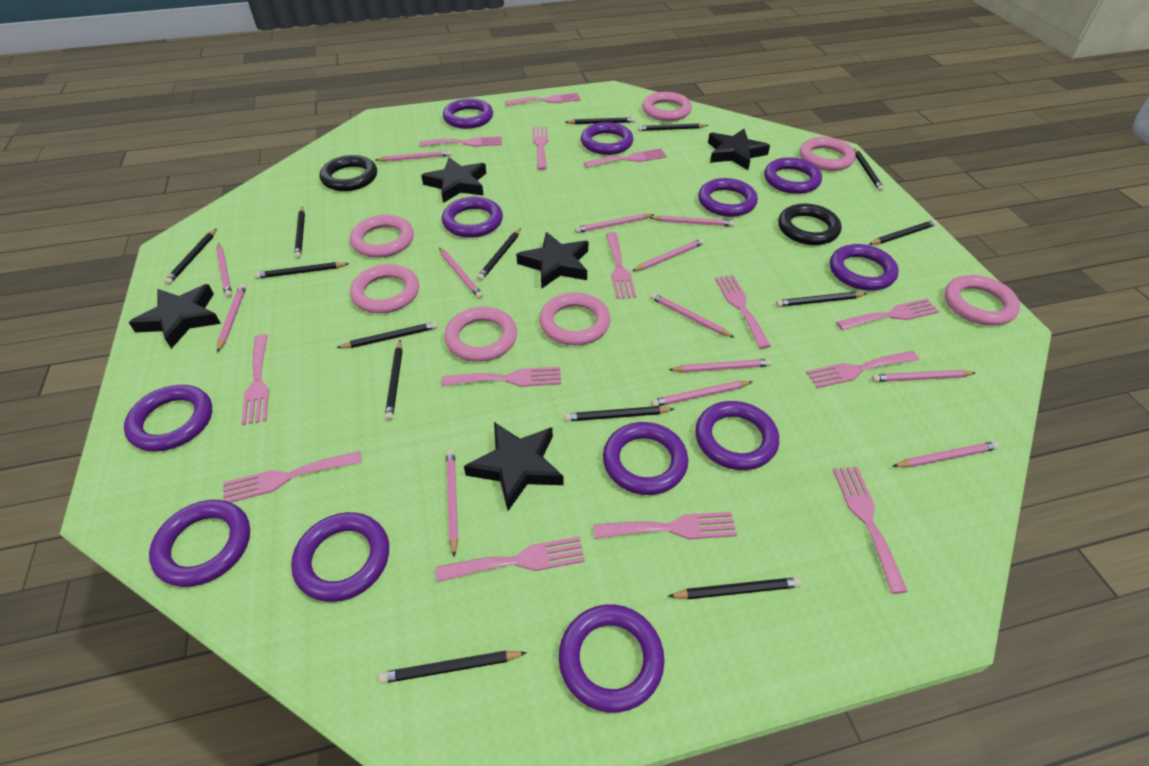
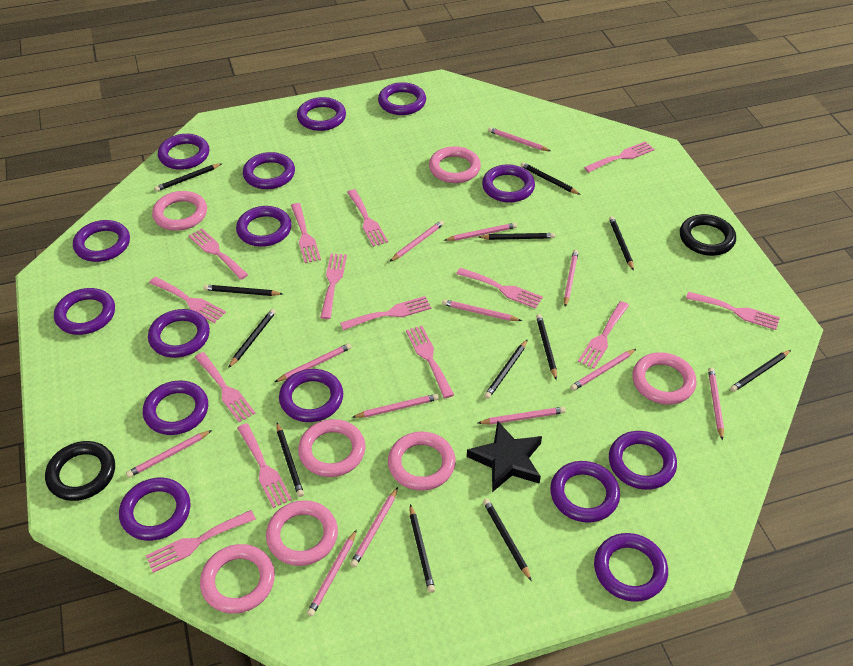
black pencil: [164,228,217,285] [255,262,350,279] [294,207,305,259] [337,322,438,348] [379,651,527,684] [385,340,403,421] [477,228,521,281] [564,406,674,421] [565,117,635,124] [638,123,708,131] [668,577,802,599] [776,292,866,307] [854,148,884,191] [869,220,937,245] = 14 -> [155,164,221,192] [203,285,283,296] [228,309,276,368] [276,423,304,497] [410,504,435,593] [479,233,555,240] [483,499,532,581] [484,339,528,399] [520,162,581,195] [536,314,557,380] [609,216,634,271] [730,350,791,392] = 12
black star: [128,284,221,349] [421,157,486,203] [464,422,564,511] [516,232,588,289] [708,129,770,170] = 5 -> [467,421,542,492] = 1
purple ring: [124,385,212,452] [149,500,250,587] [291,512,389,602] [442,197,503,238] [443,98,493,129] [559,604,665,713] [581,122,633,155] [603,422,688,495] [695,401,779,470] [698,178,758,217] [764,157,822,194] [830,244,899,291] = 12 -> [54,288,115,335] [73,220,130,262] [119,478,190,541] [143,380,208,435] [148,309,210,358] [158,134,209,170] [236,206,292,247] [243,152,295,189] [279,369,343,422] [297,97,346,131] [378,82,426,115] [482,164,535,203] [550,461,620,523] [594,533,668,602] [609,431,677,490] = 15

